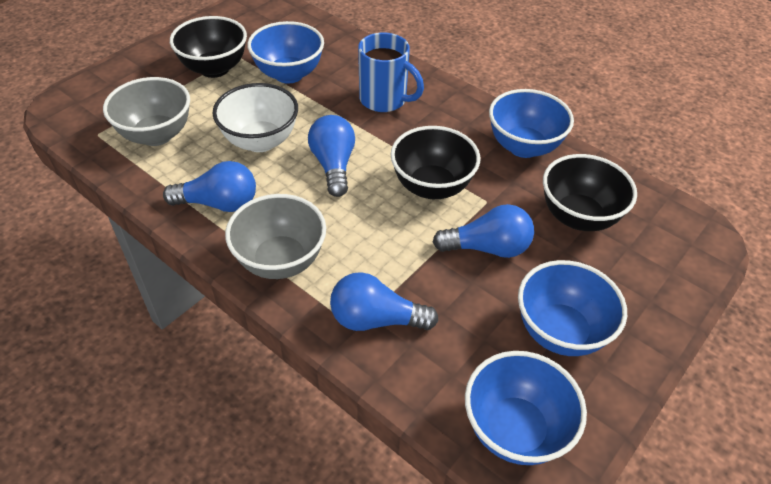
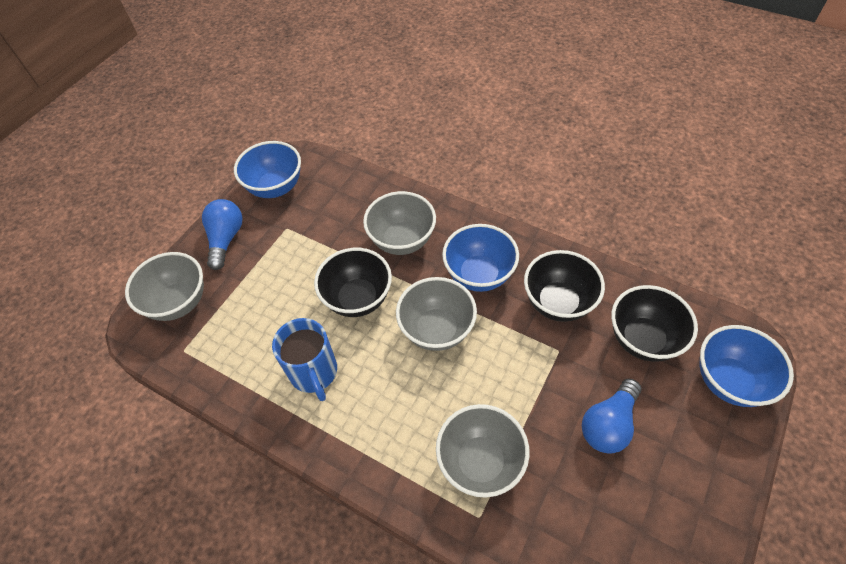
blue bowl: [247,21,324,84] [465,351,587,465] [489,89,574,158] [518,260,627,356] = 4 -> [234,141,301,198] [442,224,519,292] [700,325,794,407] = 3
blue light bulb: [163,161,256,212] [308,115,355,197] [330,272,438,331] [433,204,534,258] = 4 -> [202,199,243,270] [582,379,641,454] = 2
grey bowl: [103,77,190,146] [225,194,326,279] = 2 -> [125,252,204,321] [363,191,436,255] [396,277,477,351] [436,404,530,498] = 4
white bowl: [213,83,298,152] = 1 -> none = 0

